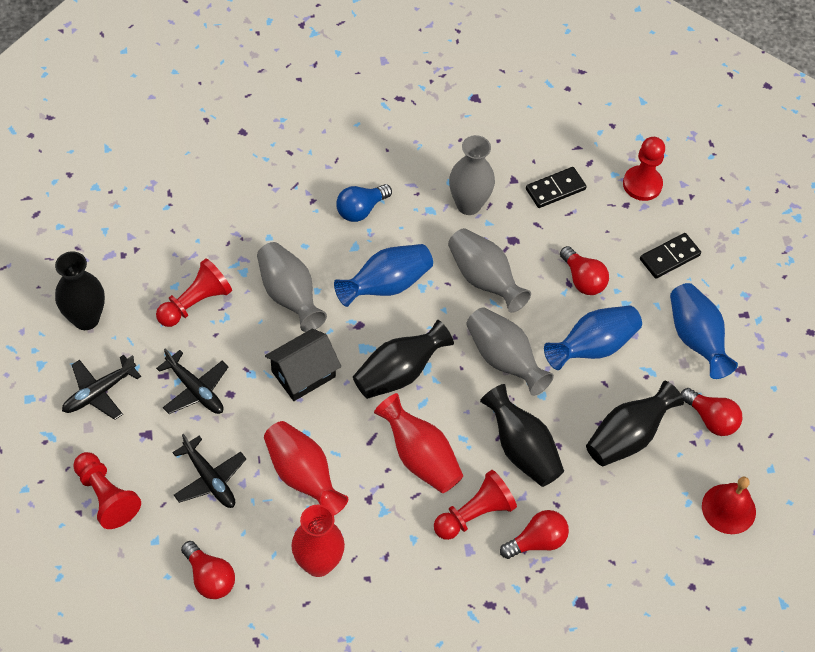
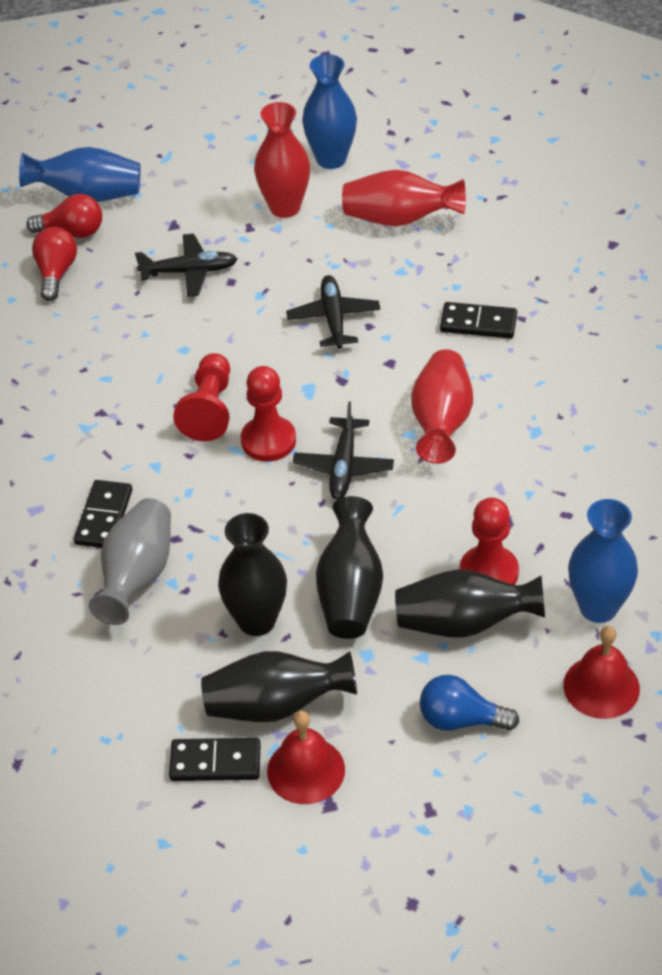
black domino: [526,167,587,208] [640,233,701,279] = 2 -> [74,480,132,548] [169,738,261,781] [440,302,517,339] = 3
black house: [265,328,341,401] = 1 -> none = 0
grey vase: [257,242,327,332] [448,228,531,313] [449,135,495,215] [466,307,554,396] = 4 -> [89,498,171,625] = 1
red bell: [702,477,756,534] = 1 -> [267,711,345,804] [563,626,640,719] = 2
red light bulb: [181,541,235,599] [500,510,569,559] [560,246,609,295] [681,388,743,436] = 4 -> [26,194,102,238] [32,227,77,301] = 2
red pawn: [73,452,141,529] [156,258,232,327] [434,470,517,540] [623,137,665,201] = 4 -> [173,353,230,441] [241,366,296,462] [460,498,519,585] = 3

